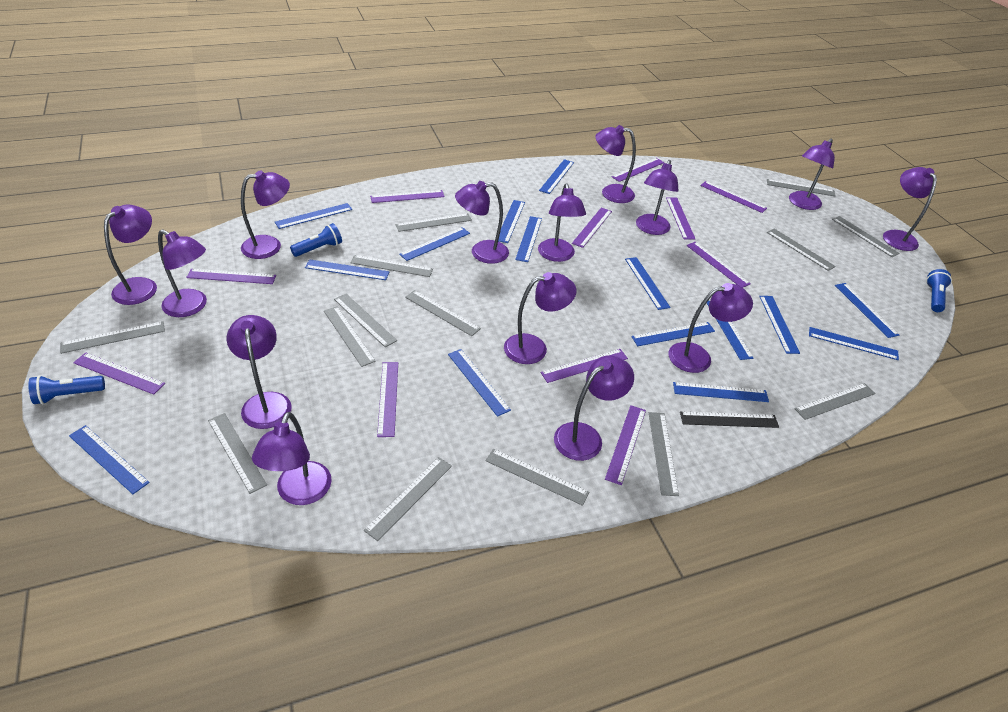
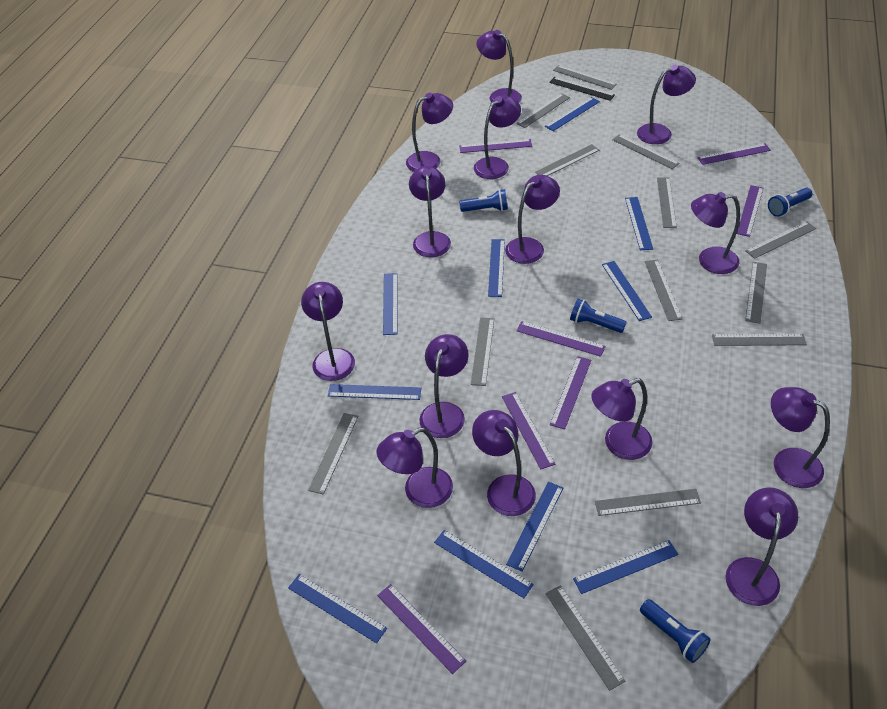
blue flashlight: [28,375,105,404] [290,223,342,257] [926,269,952,312] = 3 -> [459,189,508,212] [570,299,626,333] [640,599,711,663] [768,188,813,217] = 4
blue ruler: [69,425,150,494] [275,203,352,229] [305,259,389,280] [399,227,470,261] [448,349,511,417] [498,200,525,243] [515,216,542,262] [539,159,574,194] [625,257,671,310] [631,322,715,346] [673,382,769,402] [707,301,754,360] [759,296,800,354] [809,327,899,360] [835,283,899,338] = 15 -> [288,574,387,643] [328,384,421,400] [383,273,398,335] [434,530,534,598] [488,239,505,297] [506,482,563,571] [545,97,600,131] [573,540,679,594] [602,261,652,321] [625,197,653,250] = 10
grey ruler: [60,321,165,354] [208,413,267,494] [324,306,376,367] [334,294,397,347] [350,255,433,277] [364,457,452,541] [395,213,472,232] [405,290,481,336] [485,449,590,506] [649,412,679,496] [767,179,835,196] [767,229,836,271] [795,383,876,420] [832,216,900,257] = 14 -> [308,413,358,495] [471,317,494,386] [516,93,570,128] [535,144,599,176] [545,585,625,691] [553,65,617,90] [595,489,701,516] [612,134,680,169] [645,260,682,321] [657,177,677,228] [712,334,807,346] [745,221,816,259] [745,262,767,324] = 13
purple ruler: [73,352,165,395] [186,269,276,284] [370,190,445,203] [377,362,398,437] [540,349,628,383] [572,207,612,248] [605,405,646,485] [612,158,664,182] [666,197,695,239] [686,242,751,288] [700,181,767,213] = 11 -> [377,584,466,674] [459,139,532,153] [502,392,555,469] [516,321,606,357] [550,356,591,429] [697,143,771,165] [737,185,763,237] = 7

